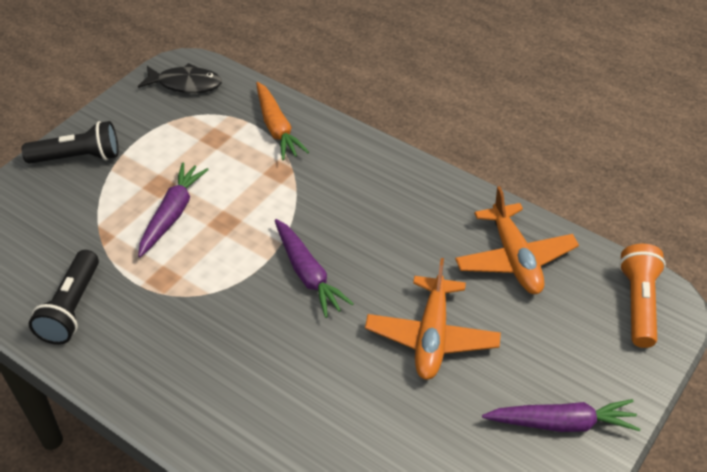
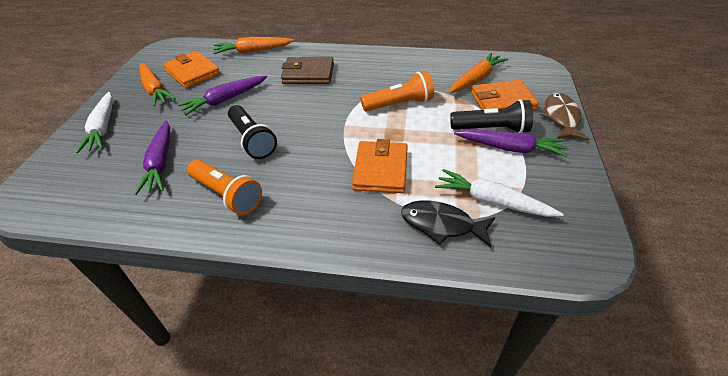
brown fish: none = 0 -> [540,93,589,140] = 1
brown wallet: none = 0 -> [281,57,334,84] = 1
orange carrot: [256,82,309,160] = 1 -> [139,63,176,107] [213,37,294,54] [449,53,508,93] = 3
orange flashlight: [619,244,666,348] = 1 -> [187,160,262,215] [360,71,434,112] = 2
orange plane: [365,258,501,380] [455,186,579,294] = 2 -> none = 0
orange wallet: none = 0 -> [163,51,220,88] [352,139,408,193] [471,80,539,111] = 3
white carrot: none = 0 -> [76,92,113,153] [435,169,564,217] = 2

